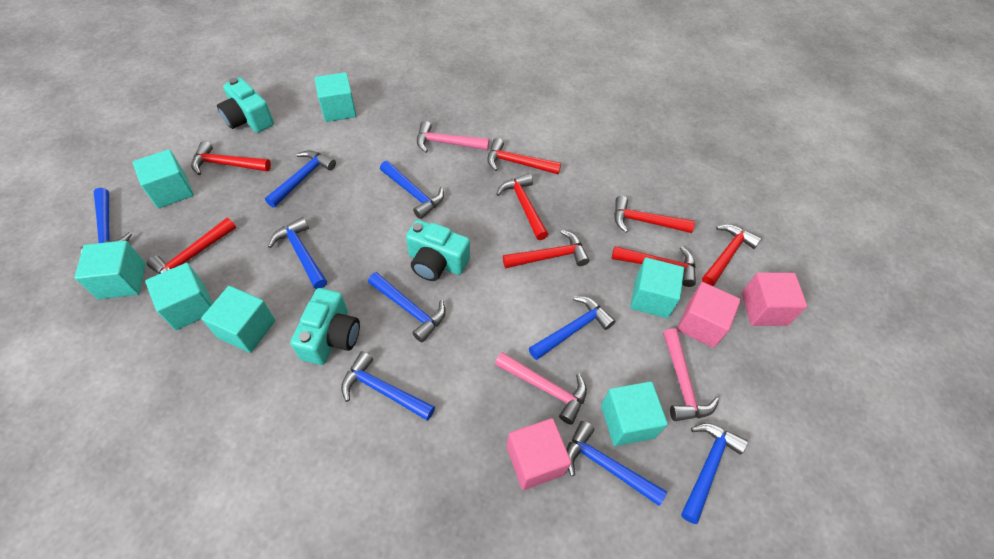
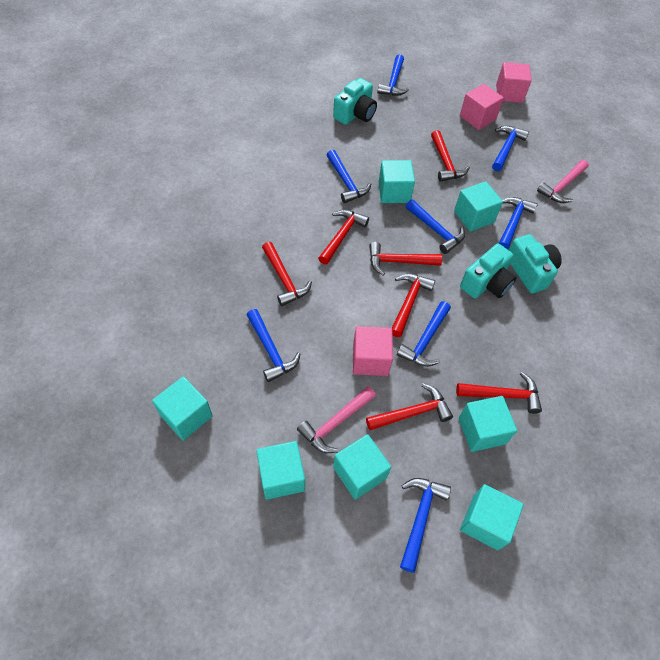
blue hammer: [80,188,132,252] [265,150,336,208] [268,217,327,289] [341,351,435,421] [368,272,446,342] [380,161,444,219] [529,297,615,360] [566,421,667,506] [681,423,748,524] = 9 -> [247,309,300,382] [327,150,371,203] [377,54,409,96] [397,301,451,367] [400,478,451,573] [406,199,465,254] [492,126,529,171] [499,197,538,250] = 8
pink hammer: [417,121,489,153] [495,352,587,424] [663,328,719,421] = 3 -> [297,386,376,453] [537,160,589,203] = 2
red hammer: [147,218,236,274] [191,141,271,175] [487,138,561,174] [496,173,548,240] [503,230,589,268] [612,246,696,287] [614,196,695,233] [702,225,762,286] = 8 -> [262,242,312,306] [318,210,369,265] [366,383,453,430] [369,242,442,276] [392,274,435,337] [431,130,470,182] [456,372,542,414] = 7

